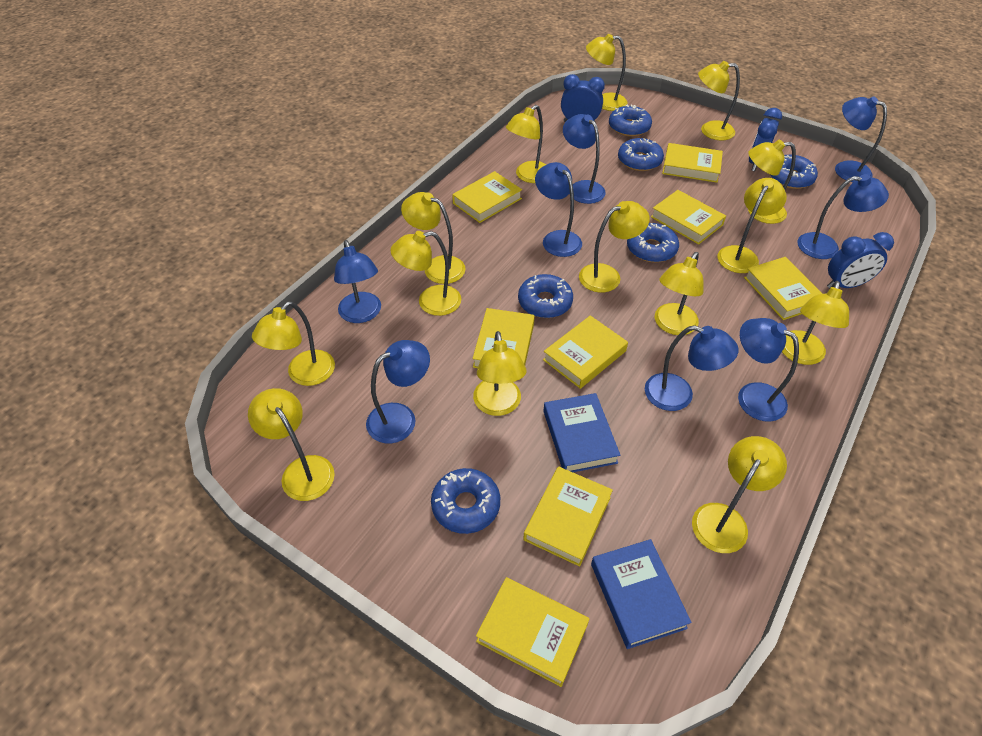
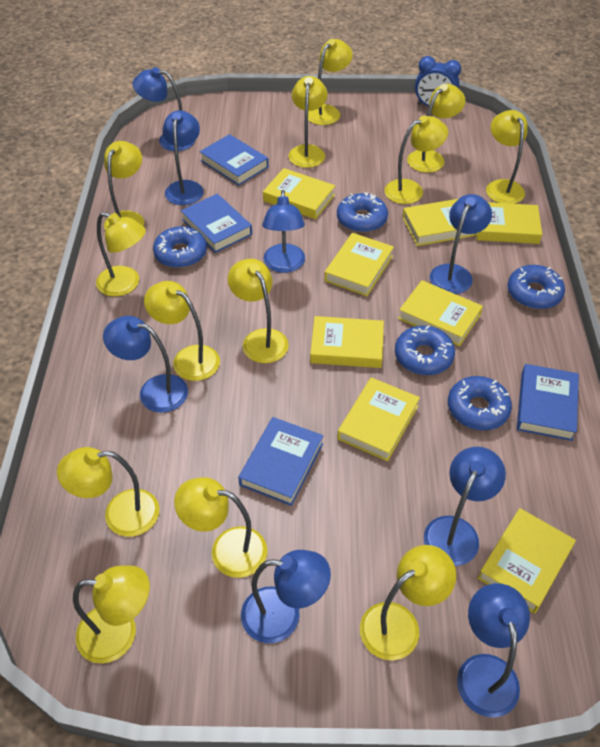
blue book: [543,393,620,472] [591,539,692,649] = 2 -> [181,194,252,253] [199,134,269,186] [238,417,323,506] [517,364,579,441] = 4
blue clock: [561,74,605,123] [749,108,782,171] [827,232,894,289] = 3 -> [415,56,461,107] = 1
blue donut: [431,468,500,534] [518,274,573,318] [609,104,652,137] [618,138,664,171] [627,223,679,263] [770,155,818,189] = 6 -> [153,226,207,268] [337,192,388,233] [395,325,455,375] [448,376,512,430] [507,265,565,309] = 5
yellow lamp: [248,388,335,501] [252,301,335,386] [390,231,461,316] [401,192,465,284] [473,331,527,416] [506,105,546,183] [579,201,650,293] [586,34,627,111] [655,252,704,335] [692,436,787,553] [698,61,740,140] [718,178,787,273] [748,140,796,224] [782,281,849,365] = 14 -> [57,447,159,537] [73,565,150,664] [96,212,146,297] [104,141,144,231] [144,281,220,381] [174,477,267,578] [228,259,289,363] [289,76,327,168] [308,39,353,125] [360,545,456,660] [384,116,448,204] [407,84,466,173] [486,110,528,204] = 13

